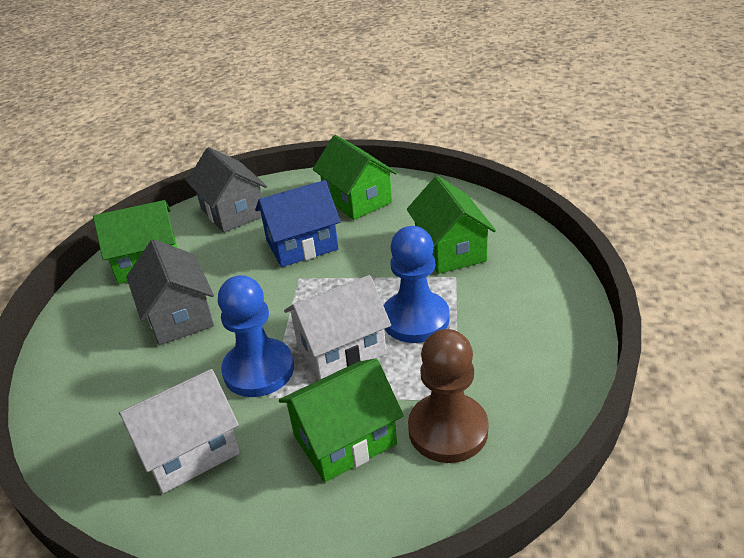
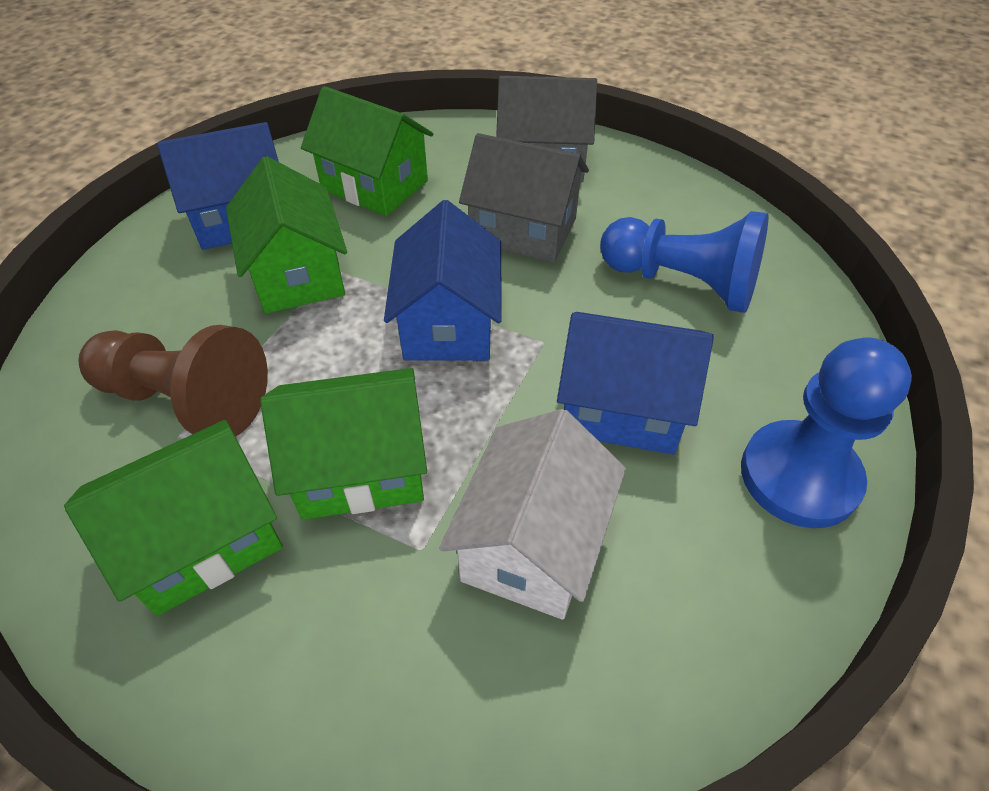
blue house: [255,180,341,267] = 1 -> [157,122,279,250] [384,200,502,361] [557,312,714,454] = 3
white house: [119,369,240,494] [284,275,391,380] = 2 -> [439,409,626,620] = 1

